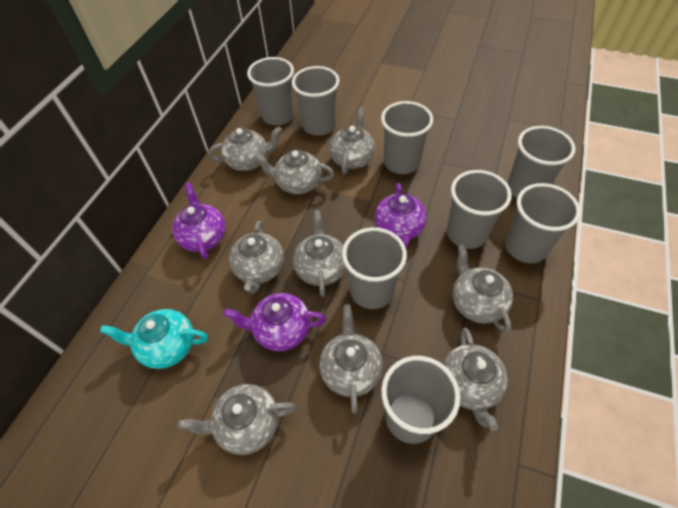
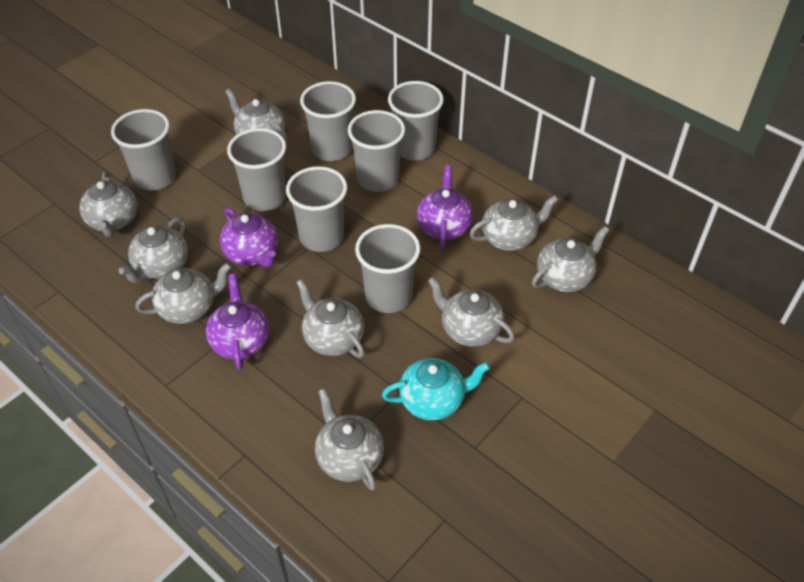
grey cup: [247,57,295,125] [292,66,340,136] [342,227,407,309] [381,101,433,174] [381,356,460,444] [447,170,512,249] [505,183,581,263] [507,126,575,198] = 8 -> [111,109,176,191] [227,128,286,211] [286,166,347,252] [300,81,356,161] [348,110,405,192] [355,224,420,313] [388,81,444,161] = 7

